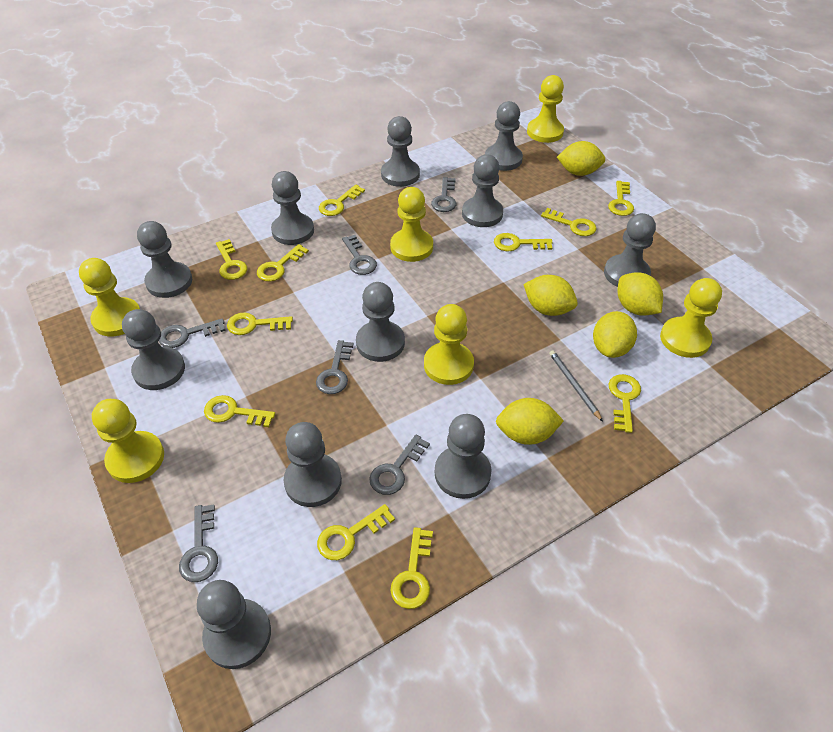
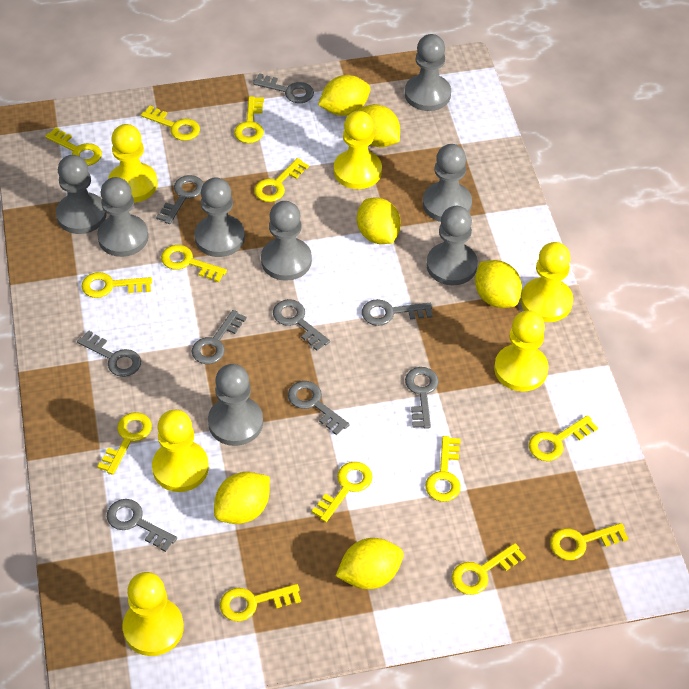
grey key: [159,318,225,348] [179,505,218,582] [316,340,354,394] [342,235,377,275] [369,435,430,495] [431,177,456,212] = 6 -> [77,330,141,377] [107,499,177,552] [156,175,204,224] [192,310,247,364] [253,73,314,103] [273,299,330,351] [288,381,350,435] [362,299,433,326] [405,367,439,429] = 9
grey pawn: [122,309,185,390] [137,221,192,298] [197,580,271,669] [271,171,314,245] [283,422,342,507] [356,282,405,362] [381,116,420,187] [435,414,491,499] [462,154,503,227] [485,101,523,171] [604,213,656,287] = 11 -> [56,155,107,234] [97,177,148,257] [194,177,245,257] [208,364,263,446] [261,201,312,281] [405,34,451,111] [423,144,472,222] [426,206,478,285] = 8
grey pencil: [549,351,603,422] = 1 -> none = 0
yellow key: [204,395,275,427] [216,239,247,280] [227,313,293,335] [257,244,309,282] [317,504,395,560] [319,185,365,216] [390,527,433,609] [494,233,553,251] [541,208,597,236] [608,181,634,216] [609,374,641,433] = 11 -> [45,128,102,166] [81,272,152,298] [97,412,152,475] [141,106,200,141] [161,245,227,282] [220,584,301,621] [234,96,264,143] [254,158,309,202] [312,462,373,522] [425,436,461,502] [452,543,526,595] [529,415,598,461] [550,523,629,560] = 13
yellow lemon: [496,398,564,445] [523,275,578,316] [557,141,605,176] [593,311,637,358] [618,273,663,316] = 5 -> [214,472,270,524] [318,75,371,116] [336,538,404,589] [357,198,401,244] [358,104,400,147] [475,260,522,308] = 6

